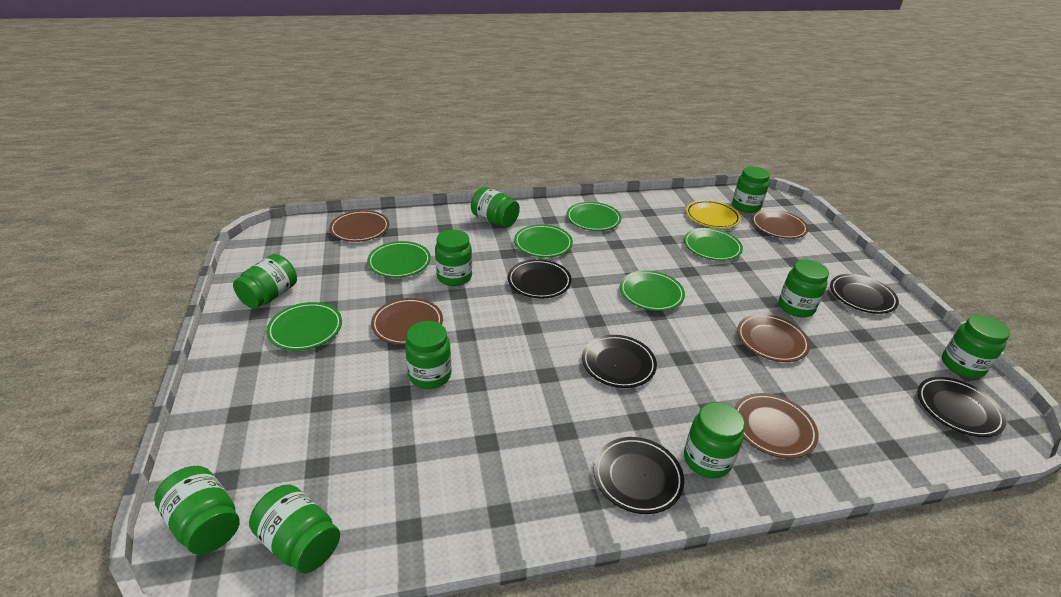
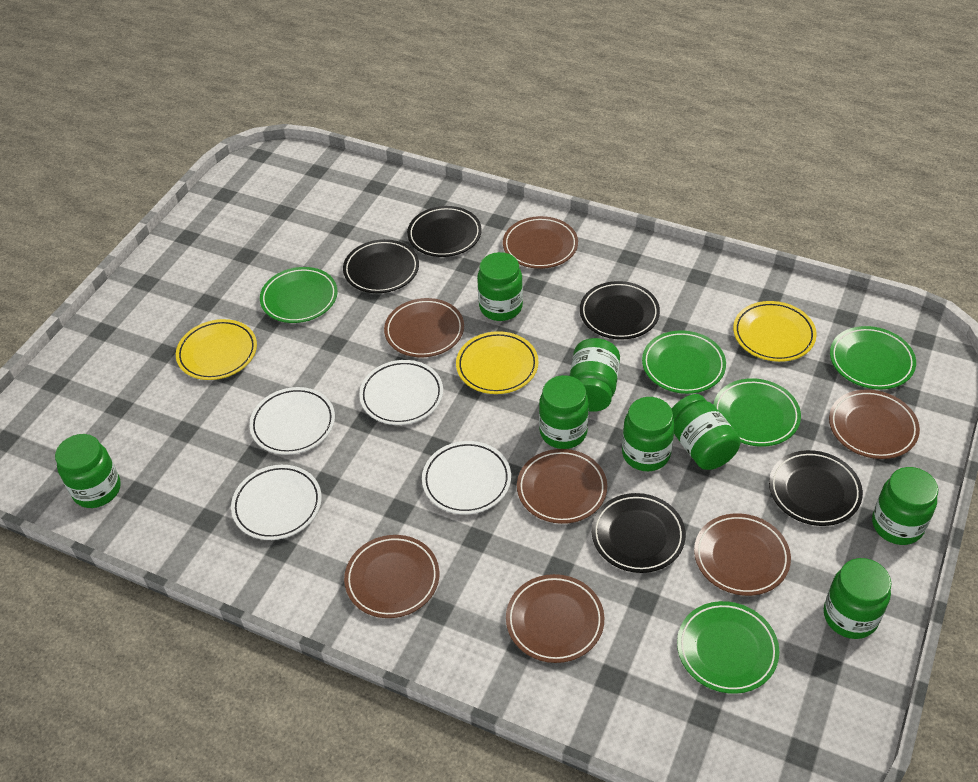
brown plate: [329,210,389,242] [371,298,443,345] [734,393,819,459] [737,314,810,362] [752,209,808,239] = 5 -> [344,535,439,618] [384,298,464,357] [503,216,578,269] [506,574,604,663] [517,449,607,524] [694,513,791,596] [829,389,920,459] = 7
green jar: [154,466,240,555] [233,254,297,309] [249,484,340,573] [405,321,452,389] [435,230,472,286] [471,187,520,227] [684,402,745,478] [732,166,770,213] [779,259,829,317] [942,315,1010,378] = 10 -> [55,434,121,508] [477,252,523,321] [539,375,589,449] [570,338,620,412] [622,397,675,471] [672,394,741,470] [824,558,892,639] [872,467,938,545] = 8
green plate: [266,302,342,351] [367,241,431,278] [514,224,573,257] [566,202,621,231] [620,270,685,311] [684,228,743,261] = 6 -> [260,267,338,323] [642,330,726,394] [677,601,779,694] [713,378,801,447] [830,326,916,389] = 5
white plate: none = 0 -> [231,465,322,540] [249,387,335,455] [359,360,443,425] [422,441,511,514] = 4
yellow plate: [686,200,741,228] = 1 -> [176,319,257,380] [456,331,539,394] [733,301,817,362] = 3

